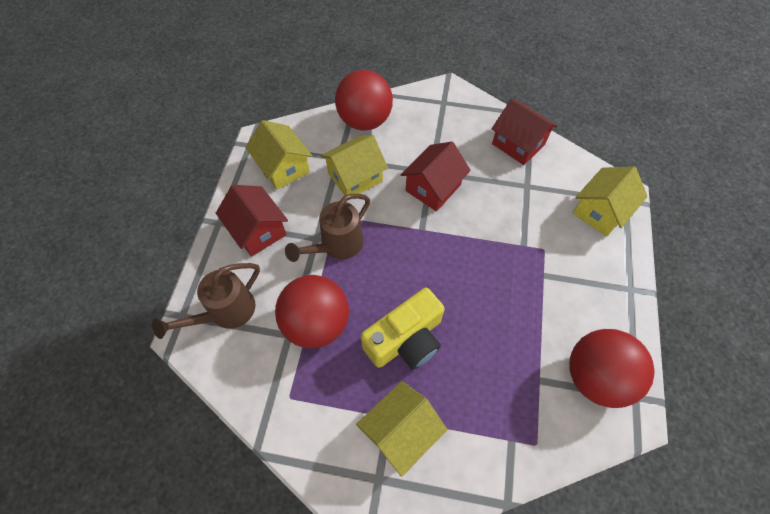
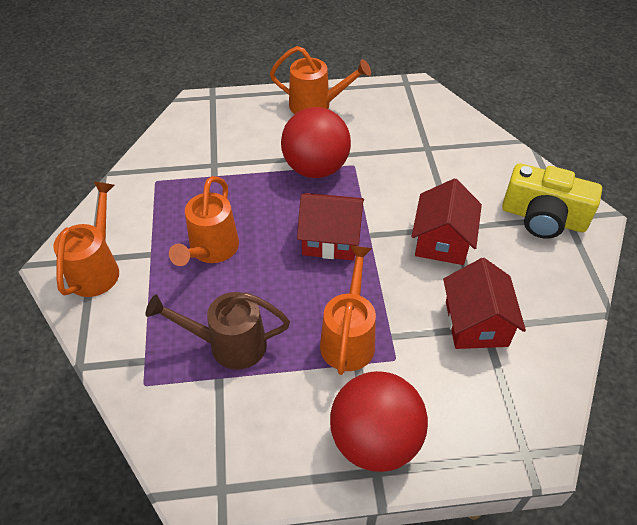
brown watering can: [152,263,260,339] [285,194,370,262] = 2 -> [146,292,290,370] = 1
orange watering can: none = 0 -> [53,181,119,297] [169,176,239,266] [270,46,371,114] [320,245,376,375] = 4
red ball: [275,275,349,348] [335,70,393,130] [569,329,655,408] = 3 -> [281,107,351,178] [330,371,428,472] = 2
yellow house: [245,120,312,190] [321,135,388,196] [356,381,447,477] [573,166,648,236] = 4 -> none = 0

